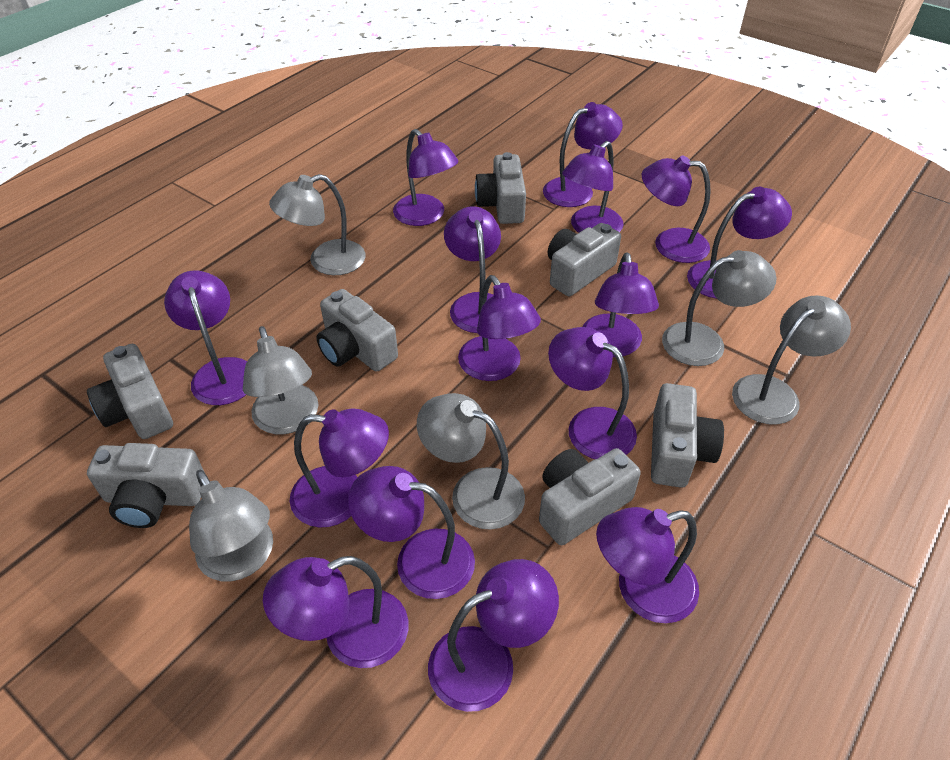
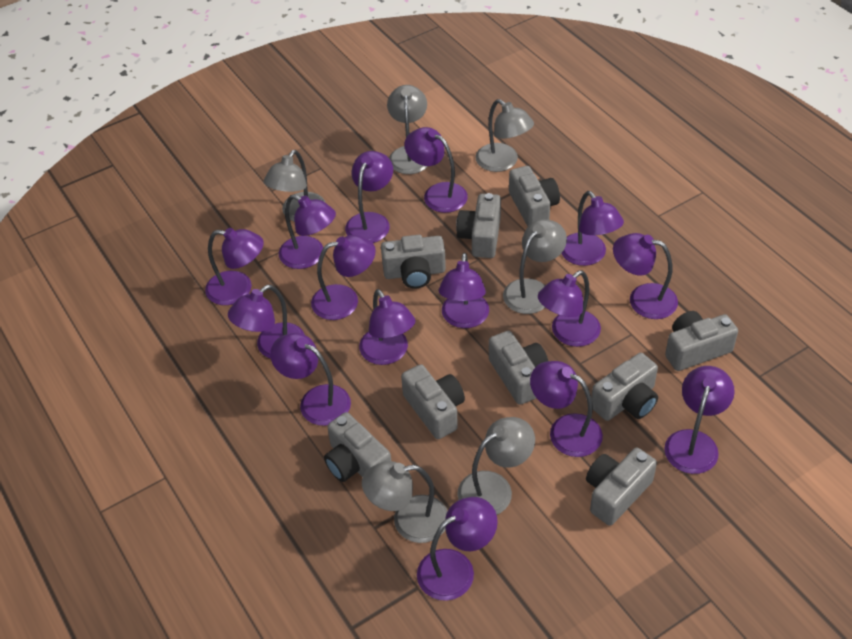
grey camera: [87,344,173,439] [87,443,204,528] [316,289,398,372] [475,152,526,224] [539,448,641,545] [548,223,621,296] [651,383,724,488] = 7 -> [324,412,391,482] [381,235,446,289] [401,364,465,439] [456,193,501,258] [489,331,548,405] [509,166,560,226] [586,448,657,526] [591,353,658,421] [665,311,738,371] = 9

